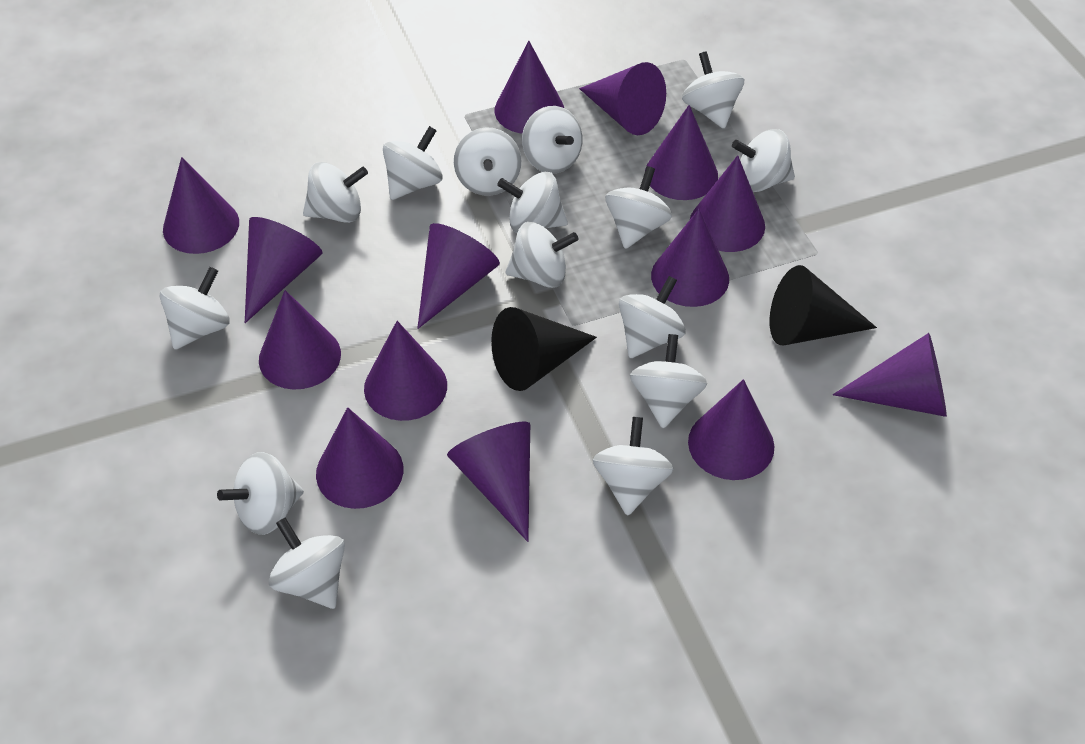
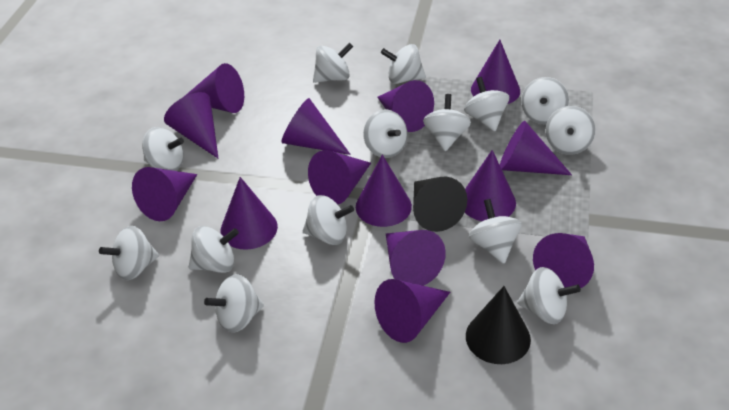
white spinning top: [160,267,230,350] [217,452,304,535] [269,517,345,609] [303,162,368,223] [383,126,443,200] [454,127,521,196] [497,172,568,233] [505,222,579,288] [522,106,583,173] [593,417,674,516] [605,166,672,249] [619,276,686,358] [630,334,707,428] [682,51,744,129] [732,129,795,192] = 15 -> [99,226,159,280] [142,127,184,171] [189,226,239,273] [204,274,264,333] [303,195,354,245] [313,43,353,83] [363,110,407,158] [381,44,426,84] [423,94,471,151] [464,77,509,131] [469,199,522,264] [517,267,581,324] [521,77,569,124] [546,106,595,155] = 14

